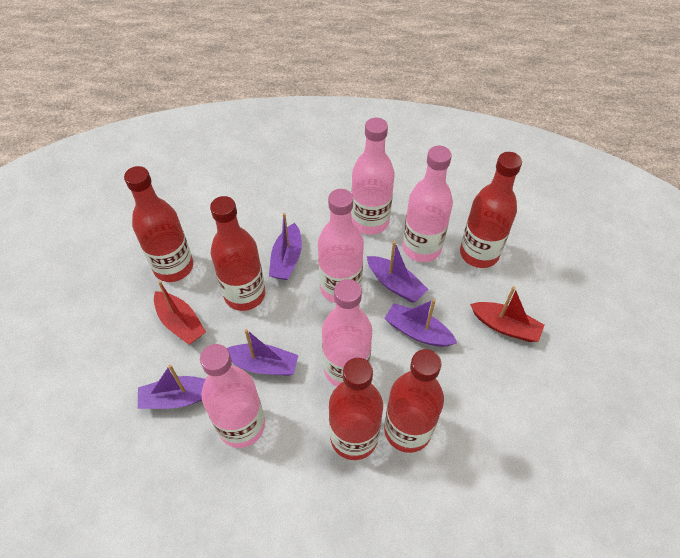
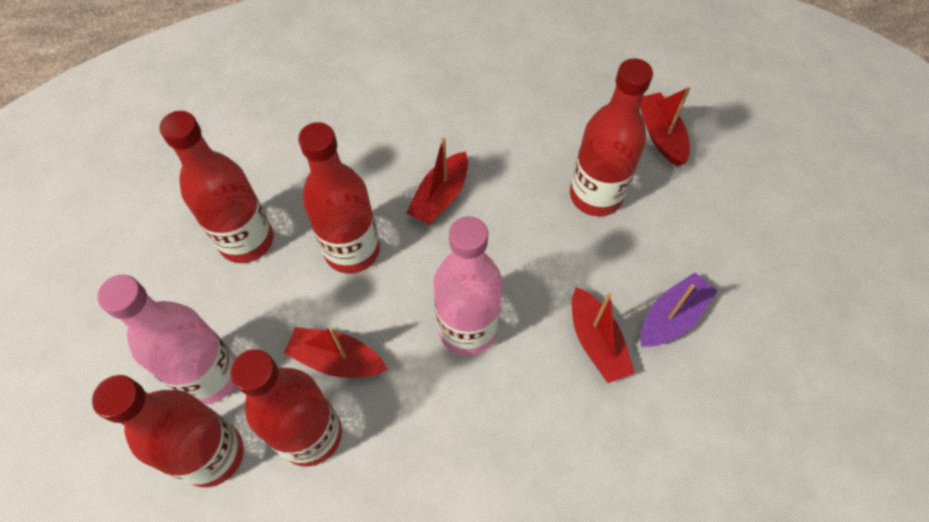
pink bottle: [200,344,265,448] [318,189,364,303] [322,279,372,387] [351,118,395,235] [402,146,453,262] = 5 -> [97,275,237,405] [433,216,503,355] = 2
purple boat: [138,365,205,409] [227,329,298,376] [269,213,302,280] [367,241,428,303] [384,299,457,347] = 5 -> [641,272,717,347] = 1
red boat: [154,281,206,345] [470,286,544,342] = 2 -> [283,327,388,378] [406,137,468,225] [572,287,635,383] [640,87,690,166] = 4

